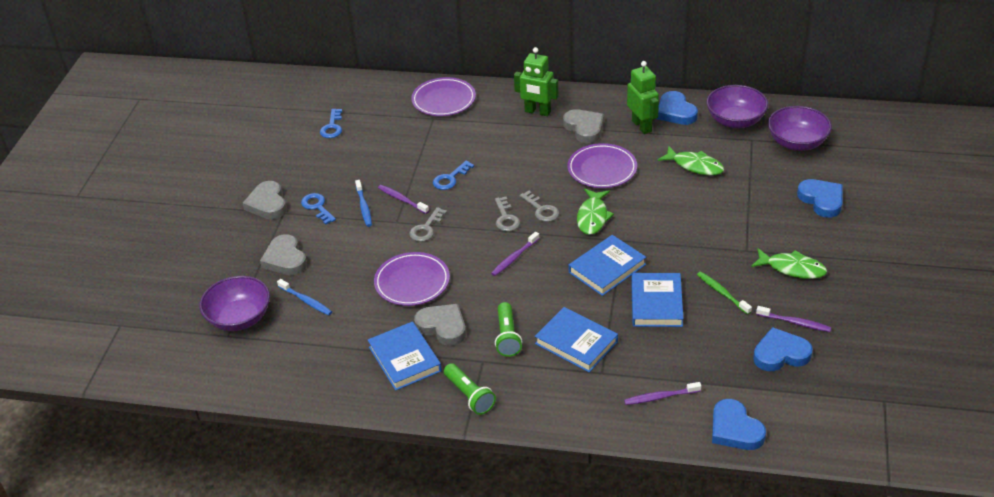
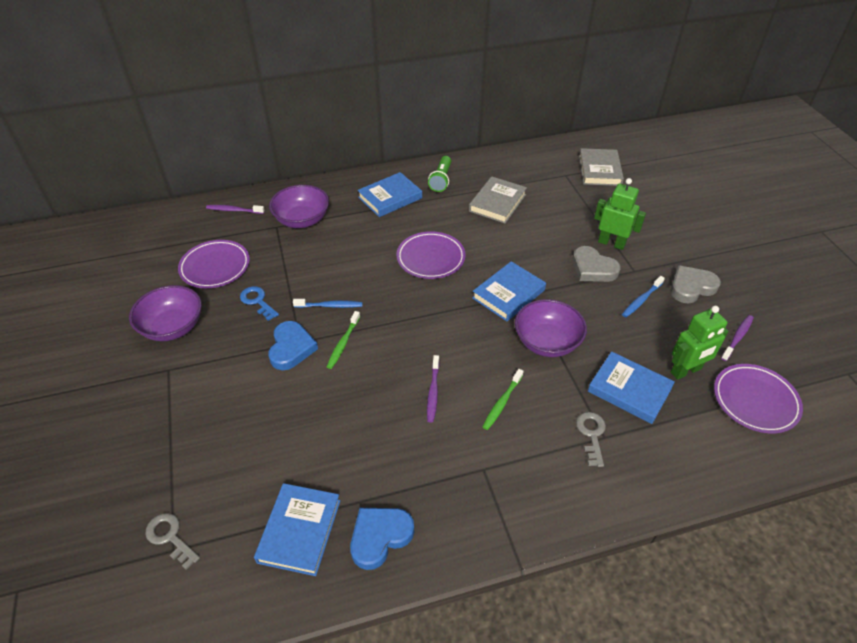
blue heart: [656,91,698,125] [712,399,766,450] [753,327,813,371] [797,179,843,218] = 4 -> [268,321,318,370] [350,508,414,570] = 2
blue key: [301,193,336,225] [320,109,342,138] [433,160,474,190] = 3 -> [240,286,279,321] = 1
green fish: [577,189,614,235] [658,146,724,175] [751,248,827,279] = 3 -> none = 0
green flashlight: [444,363,496,415] [495,302,522,357] = 2 -> [428,156,451,192] = 1
green toothbrush: [697,271,752,315] = 1 -> [327,311,360,369] [482,369,523,430] = 2
grey book: none = 0 -> [469,176,527,223] [579,148,624,186] = 2
grey heart: [243,181,287,219] [260,234,307,275] [414,304,466,346] [563,109,604,143] = 4 -> [572,246,620,282] [671,265,721,303] = 2
grey key: [409,207,447,242] [495,197,520,232] [520,191,559,222] = 3 -> [145,513,200,570] [576,412,606,467] = 2
purple toothbrush: [378,185,429,214] [491,232,540,276] [624,382,701,405] [756,306,831,332] = 4 -> [206,205,265,214] [427,355,440,423] [721,315,754,361] = 3

